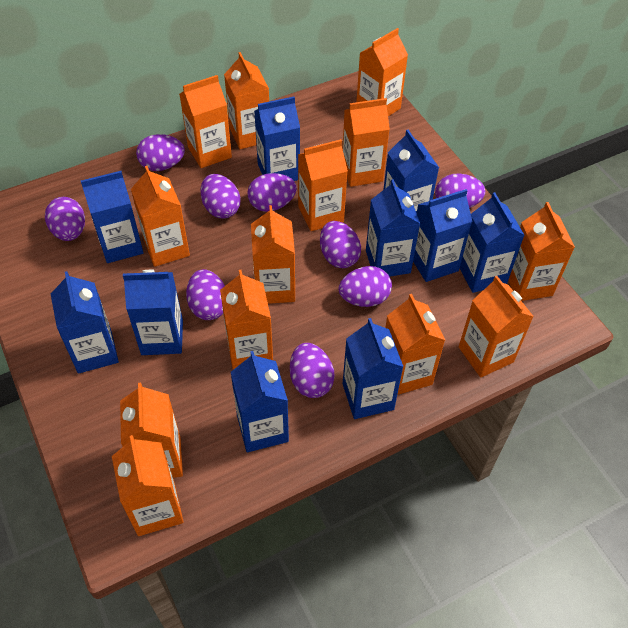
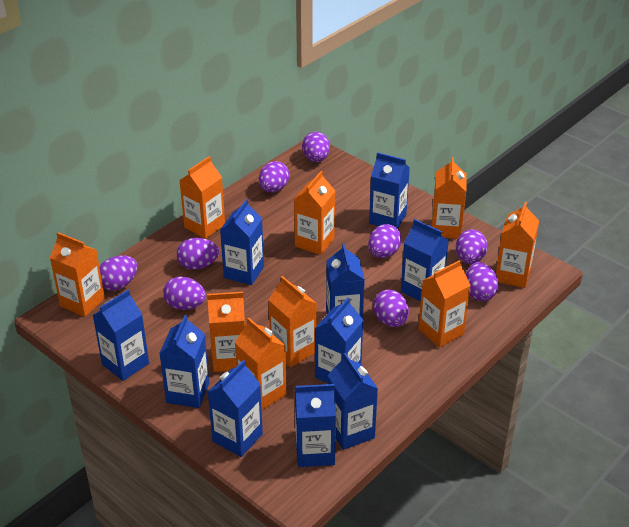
orange carton: [112,435,184,536] [120,382,183,478] [131,166,190,267] [180,75,232,168] [220,270,273,370] [224,52,269,149] [251,205,295,304] [298,139,348,231] [342,98,390,187] [356,28,408,116] [385,294,445,395] [459,276,534,378] [508,202,575,301] = 13 -> [50,232,105,317] [179,156,225,239] [207,292,245,372] [235,318,286,410] [268,276,317,367] [294,171,335,255] [418,260,471,348] [432,157,466,239] [496,202,539,288] = 9

